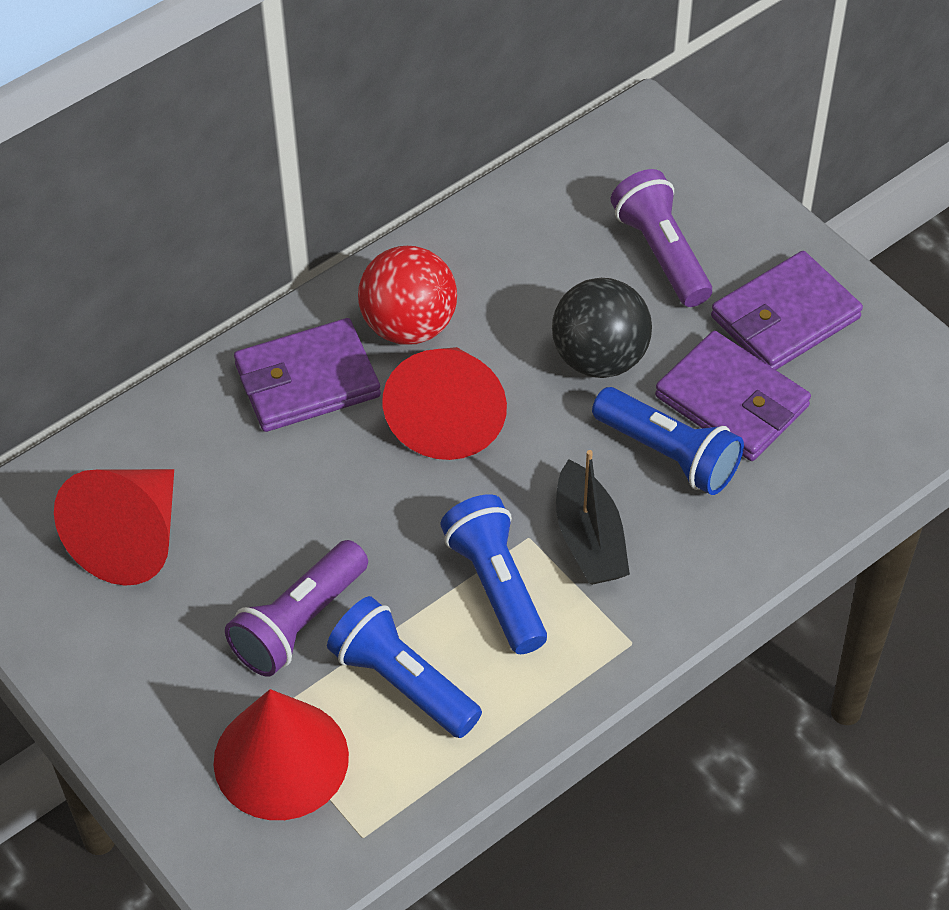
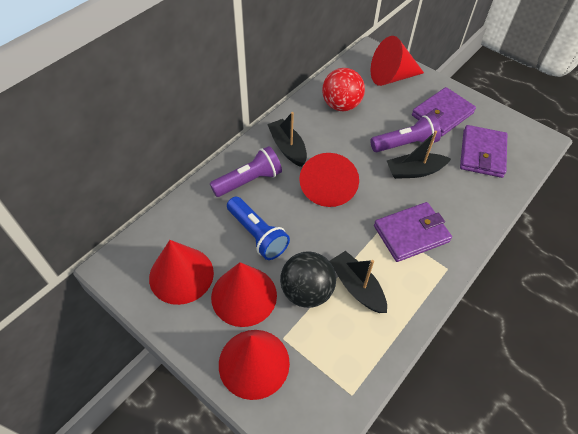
black boat: [556,450,630,585] = 1 -> [267,112,307,167] [330,251,387,313] [387,131,451,179] = 3
blue flashlight: [327,596,482,738] [440,494,547,654] [592,387,744,495] = 3 -> [227,197,290,260] = 1
red cone: [54,469,174,586] [213,689,349,820] [382,347,507,460] = 3 -> [149,240,214,305] [211,262,277,327] [219,330,290,400] [299,153,359,207] [371,36,424,86] = 5

